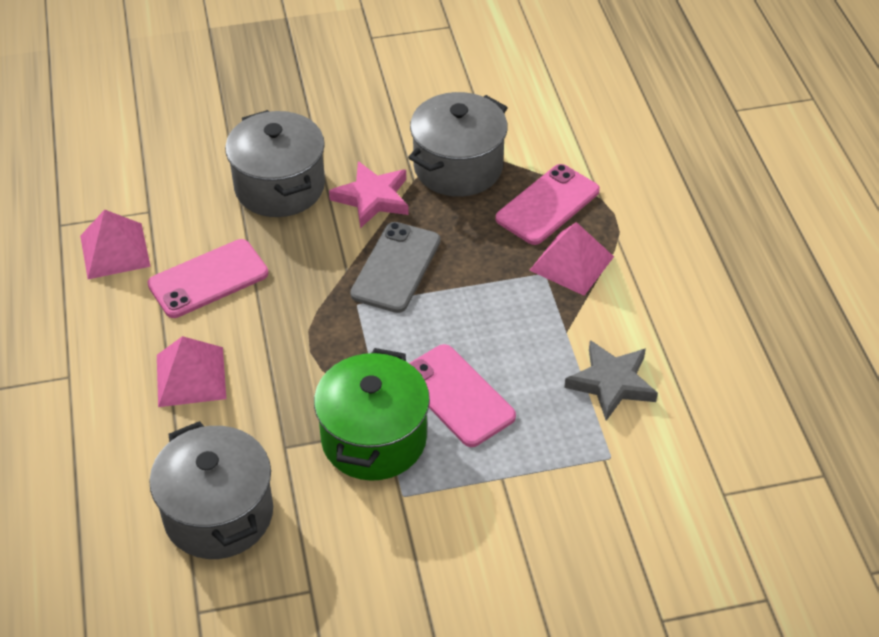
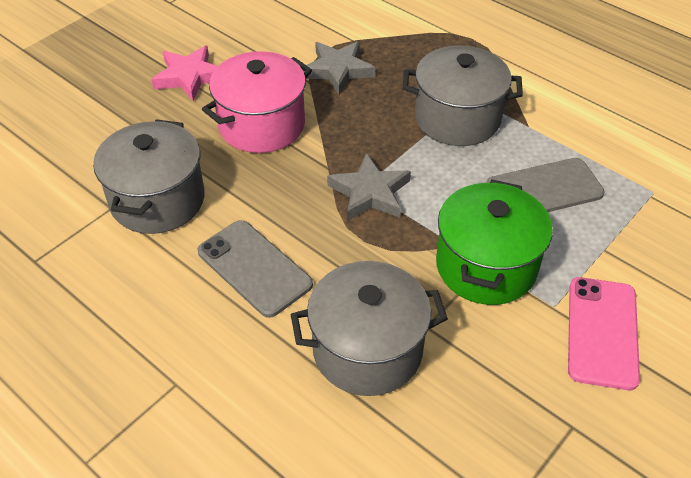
grey phone: [350,222,440,313] = 1 -> [198,220,313,318] [486,158,605,212] = 2
grey star: [564,340,658,421] = 1 -> [303,41,375,94] [327,153,411,221] = 2
pink phone: [147,239,269,318] [409,344,516,447] [496,164,600,245] = 3 -> [568,277,640,390] = 1
pink pot: none = 0 -> [202,51,312,153] = 1
pink pyramid: [80,209,151,279] [157,336,226,407] [529,222,614,296] = 3 -> none = 0

